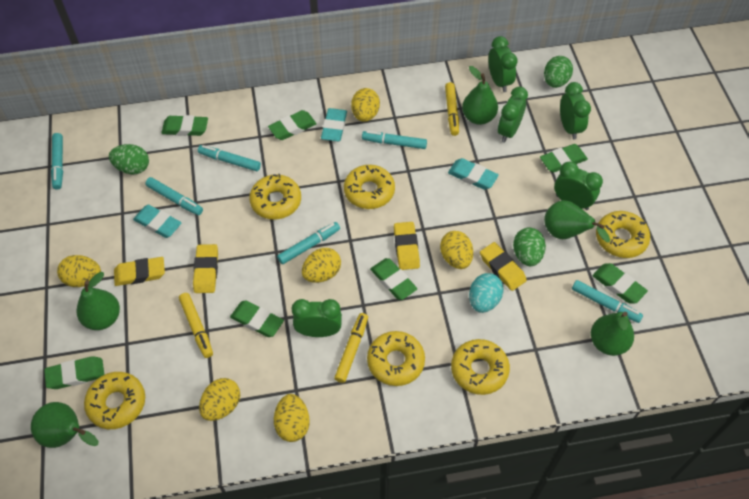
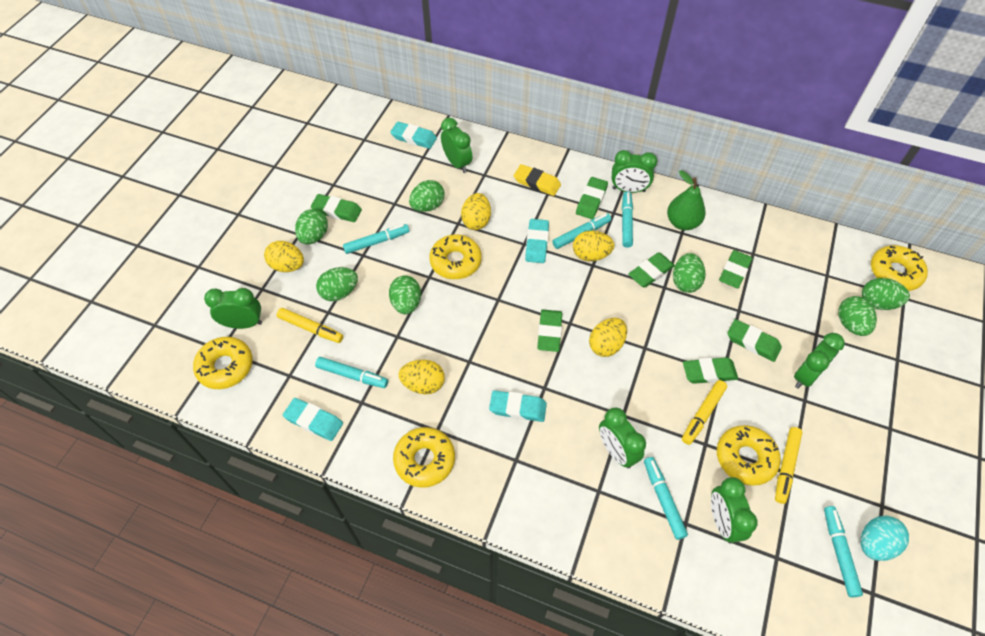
green clock: [291,299,342,337] [488,36,518,92] [498,87,528,143] [554,161,603,210] [560,82,591,140] = 5 -> [204,288,262,329] [441,118,472,173] [599,407,646,468] [611,150,657,193] [711,477,758,543] [794,333,845,389] = 6
green egg: [109,144,149,174] [513,227,546,266] [544,56,573,88] = 3 -> [295,209,328,244] [316,267,358,301] [389,276,421,314] [409,180,445,212] [673,253,705,293] [838,296,877,336] [862,278,910,310] = 7
green pear: [31,402,98,448] [77,272,120,330] [462,66,498,125] [544,200,610,242] [591,312,634,356] = 5 -> [667,170,706,230] = 1
turquoise eraser: [133,205,182,238] [321,108,347,141] [448,158,499,190] = 3 -> [283,398,343,441] [390,122,437,149] [489,390,547,422] [525,219,549,263] = 4
yellow donut: [84,372,145,429] [249,174,301,220] [344,165,395,209] [367,331,425,386] [451,339,510,395] [596,211,650,258] = 6 -> [193,337,253,389] [393,427,455,487] [429,234,482,279] [717,425,781,486] [871,245,928,291] = 5
yellow egg: [57,255,101,287] [199,378,240,421] [274,394,310,442] [302,248,341,283] [351,88,380,122] [440,231,473,269] = 6 -> [264,241,304,272] [399,360,445,394] [461,193,491,230] [573,231,614,261] [589,318,627,357] = 5
yellow eraser: [114,257,165,286] [193,244,218,293] [394,222,420,270] [480,242,527,291] = 4 -> [514,164,561,196] = 1

